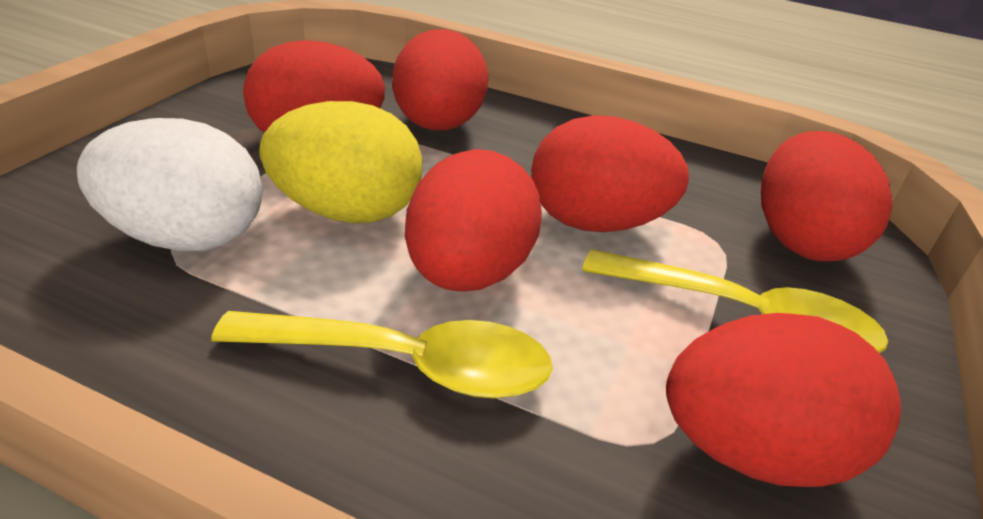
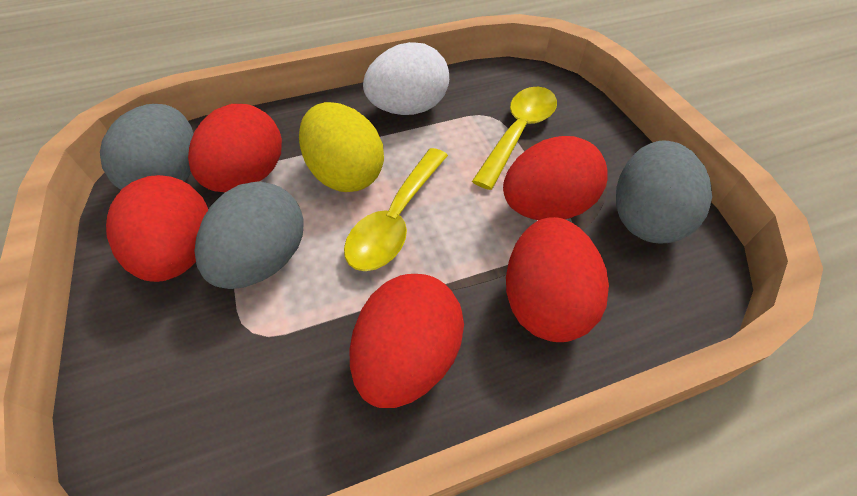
grey egg: none = 0 -> [100,104,194,190] [195,181,304,289] [616,141,712,244] = 3
red egg: [243,40,385,133] [392,29,489,130] [405,149,542,291] [531,115,689,232] [666,313,901,487] [761,131,893,261] = 6 -> [106,175,208,282] [188,104,282,192] [350,274,464,408] [503,136,608,220] [506,217,609,342] = 5

